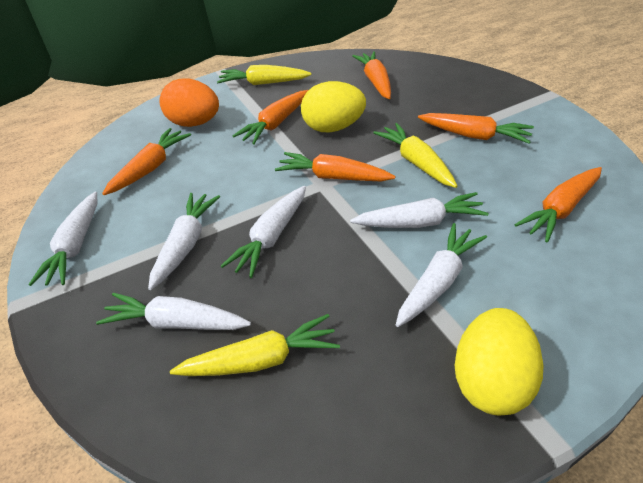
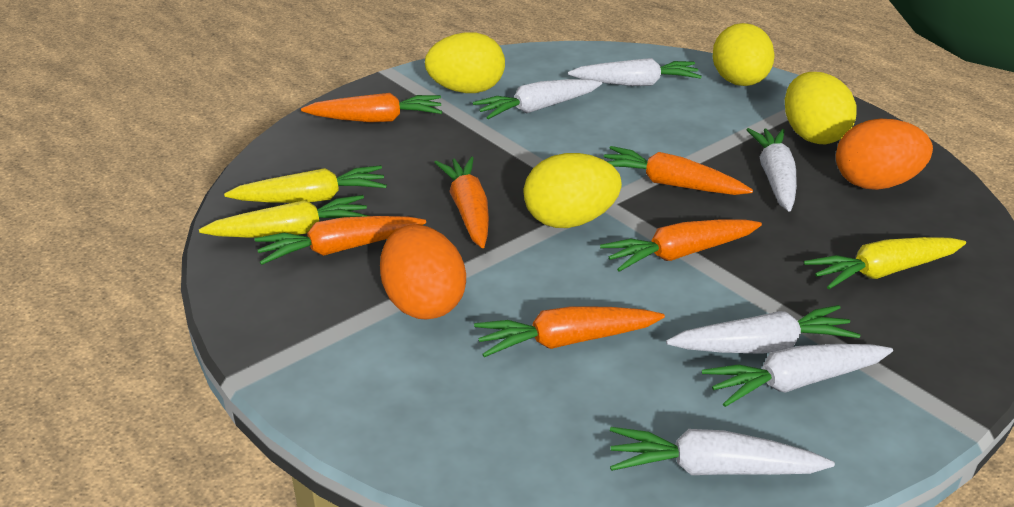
orange egg: [160,79,219,127] = 1 -> [380,224,466,319] [836,119,933,190] = 2
yellow egg: [301,81,366,133] [455,308,544,415] = 2 -> [425,32,505,93] [523,153,622,228] [713,23,775,86] [785,72,857,144] = 4

